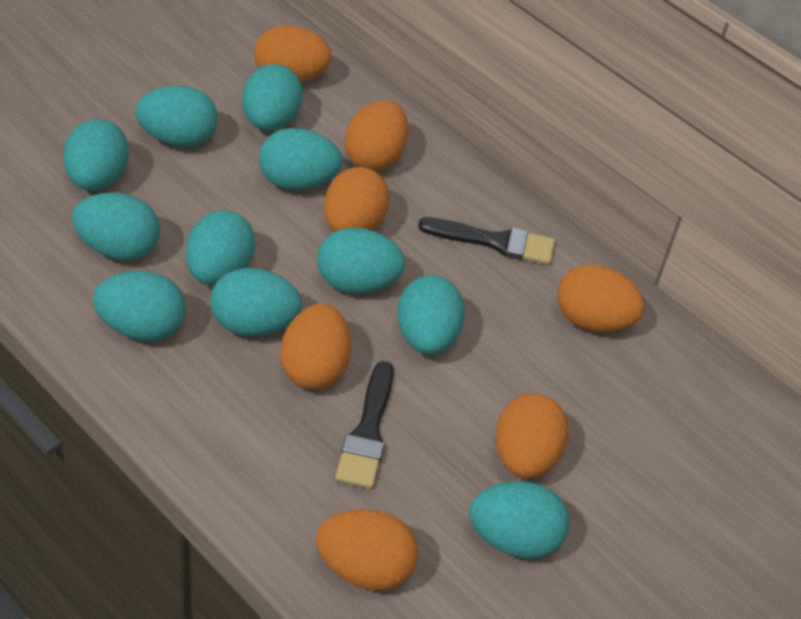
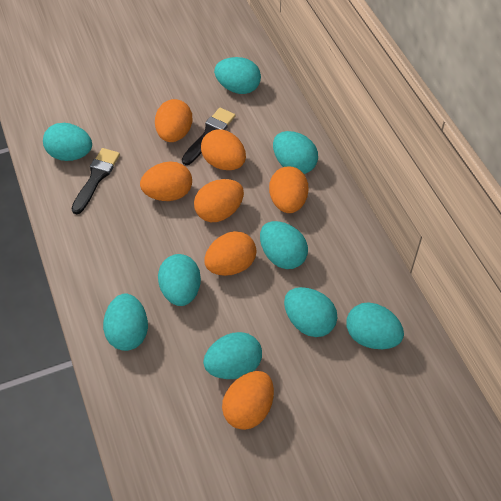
turquoise egg: [63,119,129,191] [72,192,160,261] [93,271,186,341] [135,85,218,147] [186,210,256,286] [210,268,302,336] [242,64,303,131] [259,128,342,190] [317,227,405,294] [397,275,465,355] [469,481,570,559] = 11 -> [43,123,92,161] [103,293,148,351] [158,254,201,306] [203,332,262,379] [214,57,261,94] [260,221,308,269] [273,131,318,174] [284,287,337,337] [347,302,404,349] = 9

